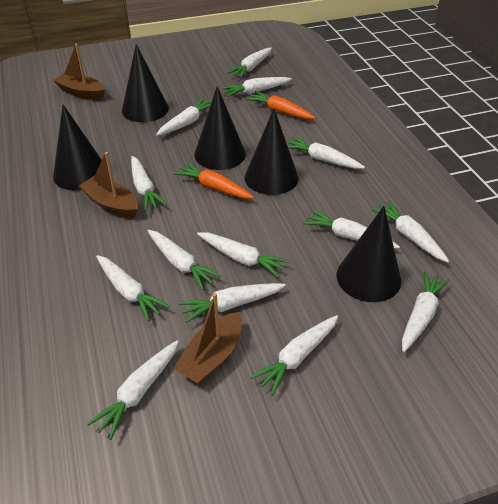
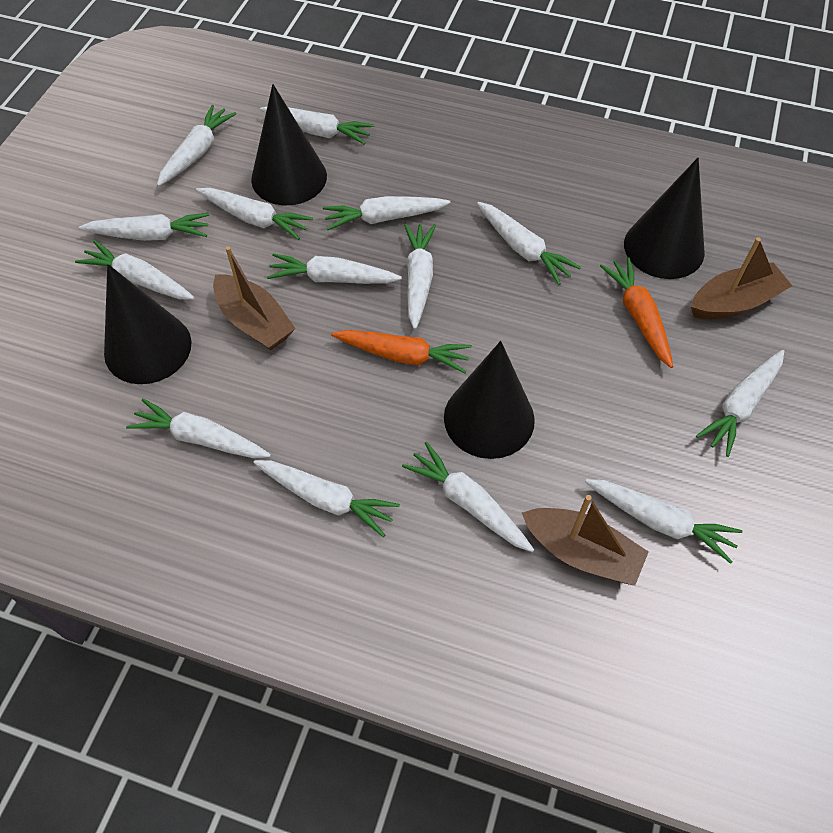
black cone: [53,105,102,190] [122,44,169,122] [194,86,246,170] [245,109,299,195] [336,206,401,302] = 5 -> [104,264,192,384] [251,84,327,205] [444,341,535,459] [624,158,705,279] = 4

